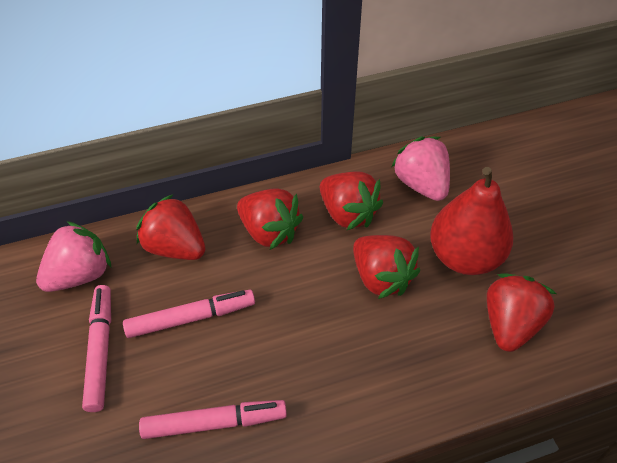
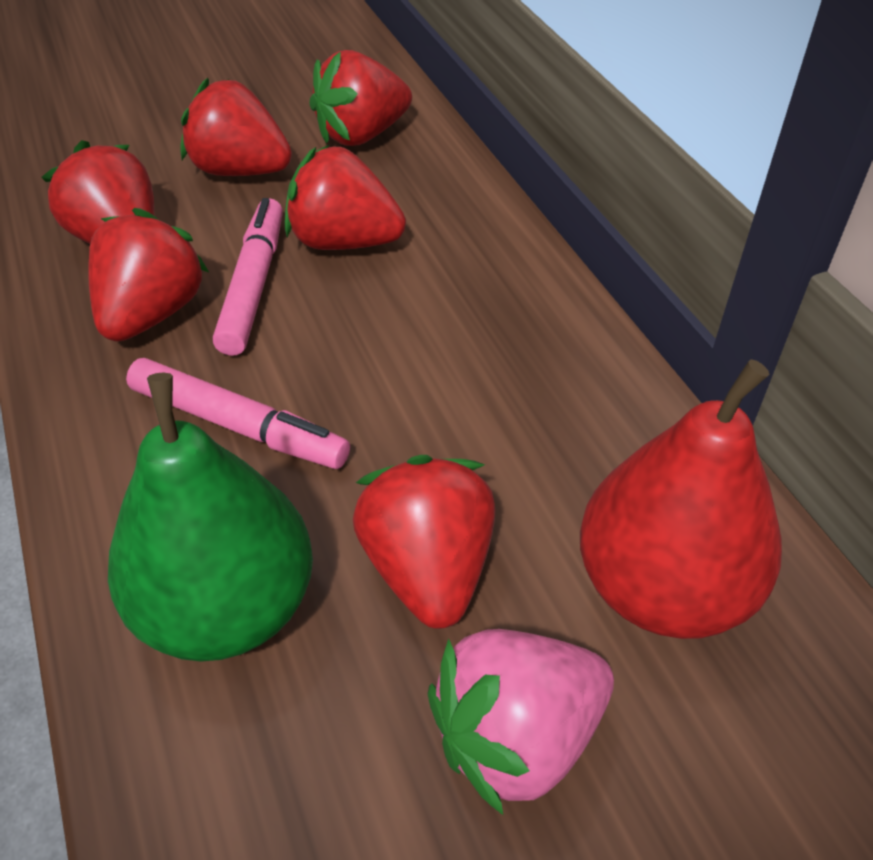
green pear: none = 0 -> [108,372,313,662] = 1
pink marker: [82,285,111,412] [123,290,255,338] [139,400,287,439] = 3 -> [126,358,350,469] [213,198,283,356] = 2
pink strawberry: [36,221,111,292] [391,137,450,201] = 2 -> [428,629,614,816] = 1
red strawberry: [136,194,206,260] [237,188,303,250] [320,171,383,230] [353,235,420,299] [487,273,557,352] = 5 -> [41,140,155,244] [88,208,209,342] [180,78,292,176] [285,145,406,250] [309,50,412,146] [353,455,495,629] = 6

